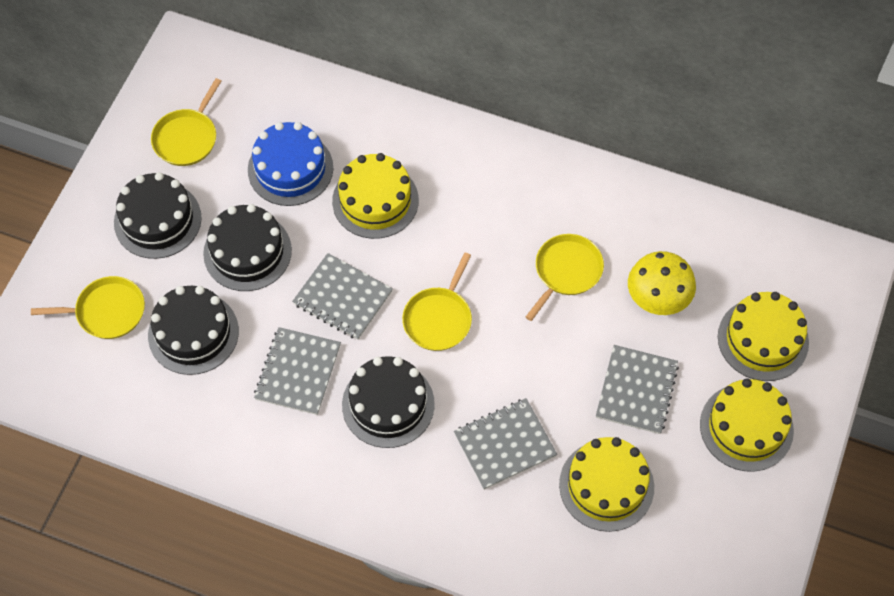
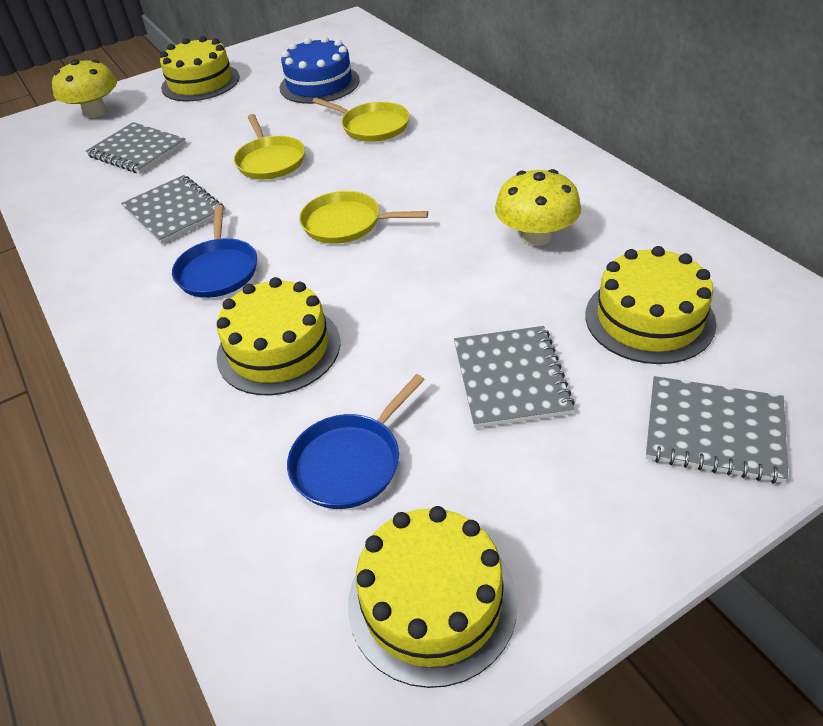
black cake: [114,172,202,259] [148,286,239,375] [203,204,292,291] [342,356,435,448] = 4 -> none = 0
blue pan: none = 0 -> [172,205,257,298] [287,374,425,509] = 2
yellow mushroom: [628,251,696,315] = 1 -> [52,59,117,118] [495,169,581,246] = 2
yellow pan: [31,276,145,339] [151,78,221,166] [402,253,472,351] [526,234,604,321] = 4 -> [234,114,305,179] [299,191,428,244] [312,98,410,142] = 3

